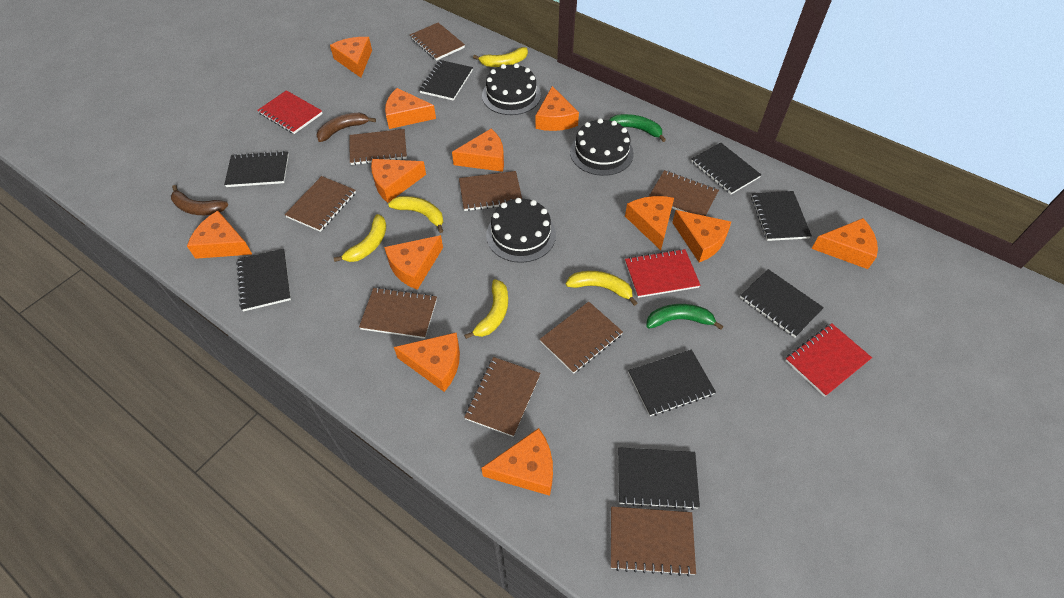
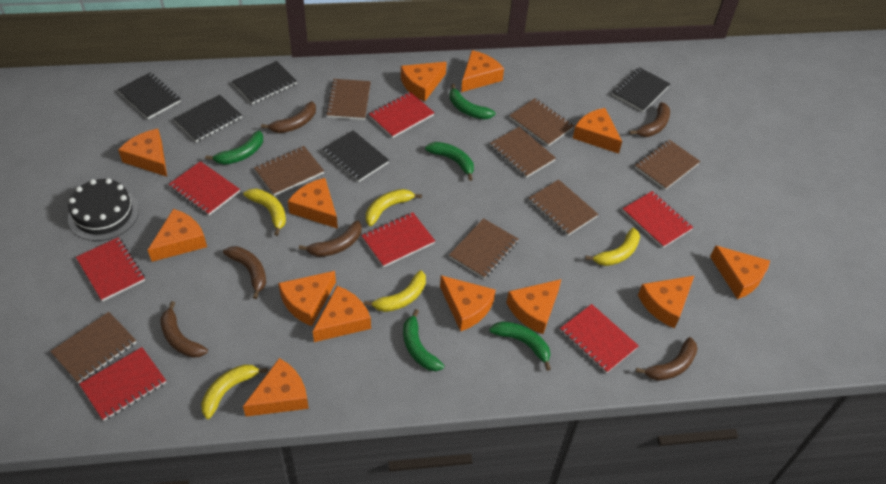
black cake: [482,63,541,115] [486,198,556,263] [570,118,634,176] = 3 -> [68,178,139,241] = 1
black notebook: [224,151,289,187] [236,249,291,311] [419,60,473,101] [618,447,700,510] [628,350,716,416] [691,142,761,194] [740,269,824,338] [751,191,812,241] = 8 -> [117,72,181,119] [174,95,242,142] [232,61,297,104] [323,130,389,182] [612,67,670,112] = 5
brown banana: [171,185,228,215] [317,113,376,142] = 2 -> [161,301,208,358] [223,246,266,299] [261,101,316,133] [299,221,362,257] [629,102,670,137] [636,337,698,381] = 6
brown notebook: [285,176,356,232] [349,129,407,165] [359,287,437,339] [410,23,465,61] [459,171,522,211] [464,357,540,437] [540,302,623,374] [611,506,696,577] [649,170,719,216] = 9 -> [50,312,137,383] [254,146,324,196] [326,79,371,120] [449,218,518,279] [490,127,556,178] [509,98,574,146] [529,179,598,236] [635,140,700,190] = 8
green banana: [609,114,666,142] [646,304,724,330] = 2 -> [205,131,263,165] [403,309,445,371] [425,142,474,181] [450,84,496,119] [489,321,551,371] = 5
orange cheese: [187,211,253,259] [330,37,372,78] [371,159,426,203] [384,235,443,290] [385,88,436,129] [394,333,460,392] [452,129,504,172] [481,428,553,496] [536,86,579,131] [625,196,674,250] [672,210,731,262] [811,218,878,269] = 12 -> [118,129,167,177] [148,209,207,262] [243,358,309,417] [278,271,336,326] [288,178,338,229] [313,286,371,342] [401,62,447,102] [440,275,496,331] [461,50,504,92] [506,279,561,334] [573,108,622,154] [638,276,694,329] [710,245,770,299] = 13
red notebook: [257,90,323,134] [625,249,700,298] [785,323,872,397] = 3 -> [76,237,145,302] [79,347,166,421] [168,161,240,215] [361,212,435,267] [369,92,434,138] [560,304,639,374] [623,191,693,248] = 7

